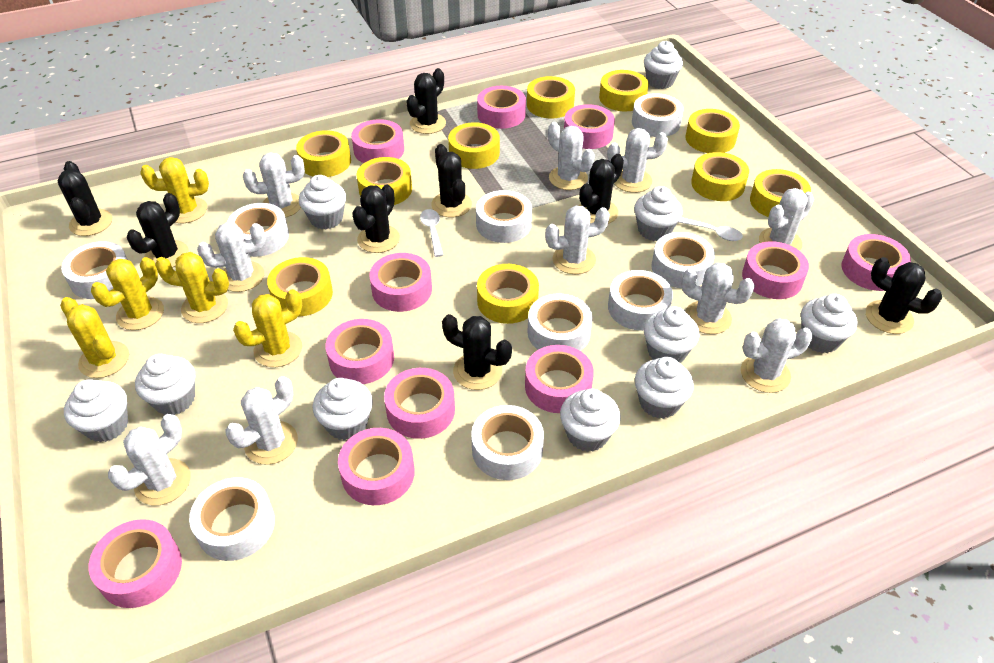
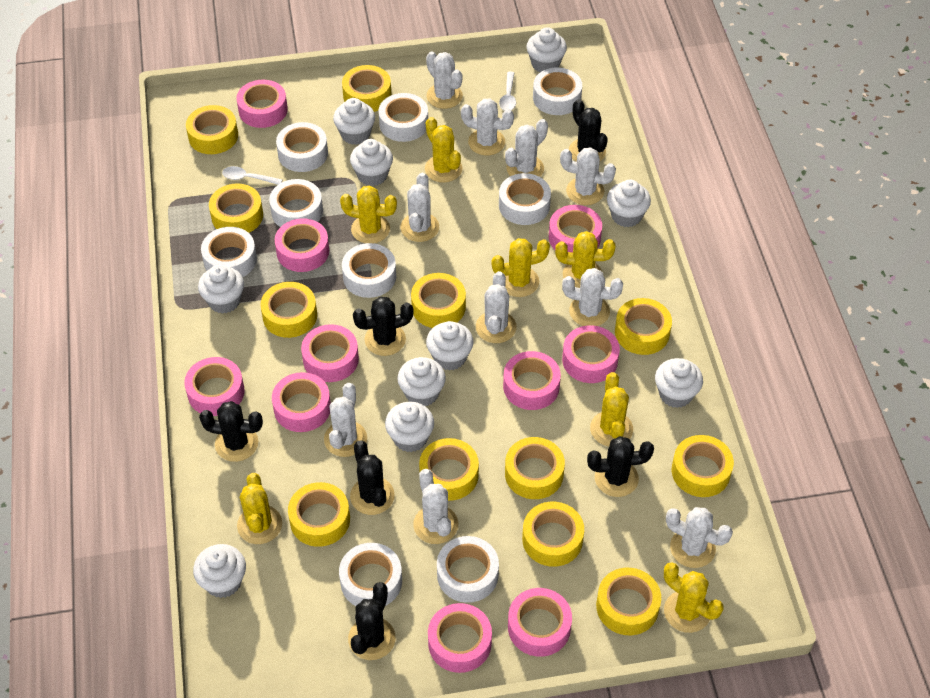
black cactus: [58,161,112,236] [127,193,189,268] [352,184,400,253] [406,68,446,134] [431,144,472,217] [442,314,512,390] [579,154,624,224] [866,257,942,334] = 8 -> [199,401,263,462] [348,582,395,660] [350,440,395,515] [353,297,413,356] [569,99,608,162] [587,436,654,497] = 6
pink tape: [89,519,182,608] [326,319,394,384] [338,428,415,505] [351,119,404,163] [369,253,432,312] [384,368,455,439] [477,86,526,129] [525,345,594,413] [564,104,615,149] [742,241,809,299] [842,234,911,291] = 11 -> [184,357,245,416] [236,80,288,128] [272,372,331,432] [275,218,329,272] [301,324,359,382] [428,603,492,673] [503,351,561,410] [508,588,572,657] [549,205,602,253] [562,325,620,383] = 10
yellow cactus: [60,297,129,378] [91,257,164,330] [140,157,209,223] [155,252,229,323] [233,289,302,367] = 5 -> [237,473,282,544] [340,185,397,243] [425,117,462,183] [491,238,550,297] [555,231,616,288] [590,372,633,446] [664,562,724,633] = 7
yellow tape: [267,257,333,317] [296,130,351,177] [356,157,412,205] [448,122,500,169] [477,264,539,324] [527,76,575,118] [599,70,649,111] [685,109,740,153] [691,152,749,201] [750,169,811,217] = 10 -> [186,105,238,154] [209,183,263,233] [260,282,317,338] [288,482,350,547] [342,65,392,112] [411,273,466,328] [419,438,479,501] [505,437,565,499] [522,502,584,567] [596,568,661,635] [615,298,672,355] [672,435,734,497] = 12

